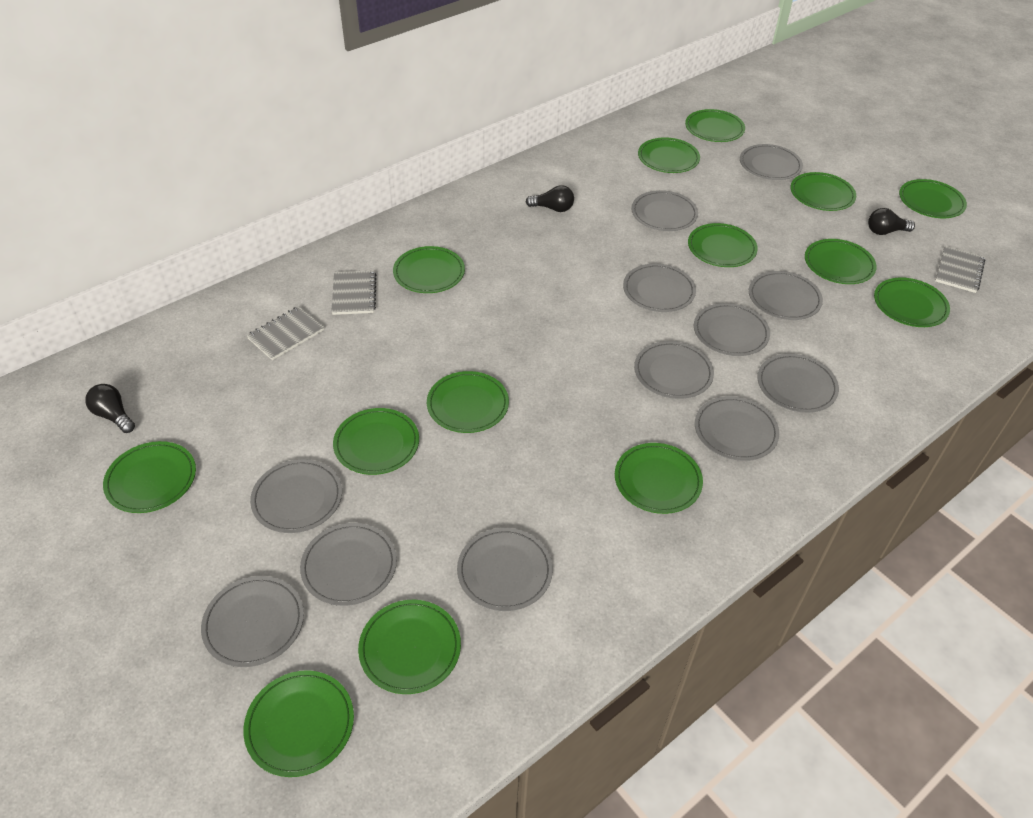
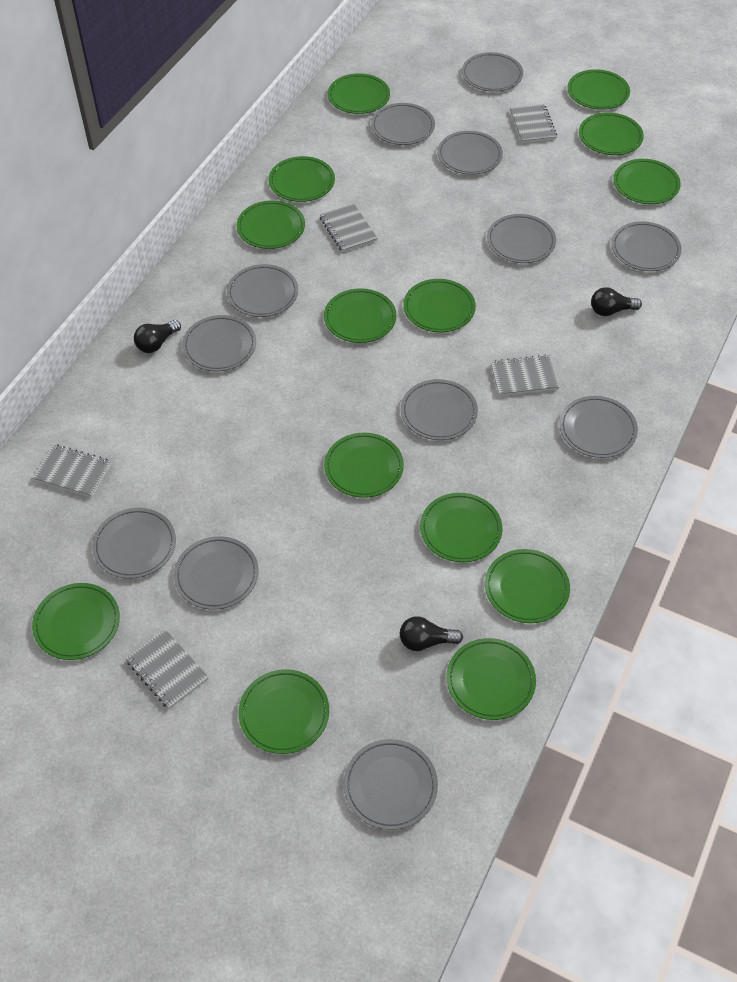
grey notebook: [246,306,324,360] [331,270,376,315] [935,246,985,293] = 3 -> [32,444,111,497] [125,629,209,709] [319,203,377,252] [491,355,560,396] [510,103,557,143] = 5

